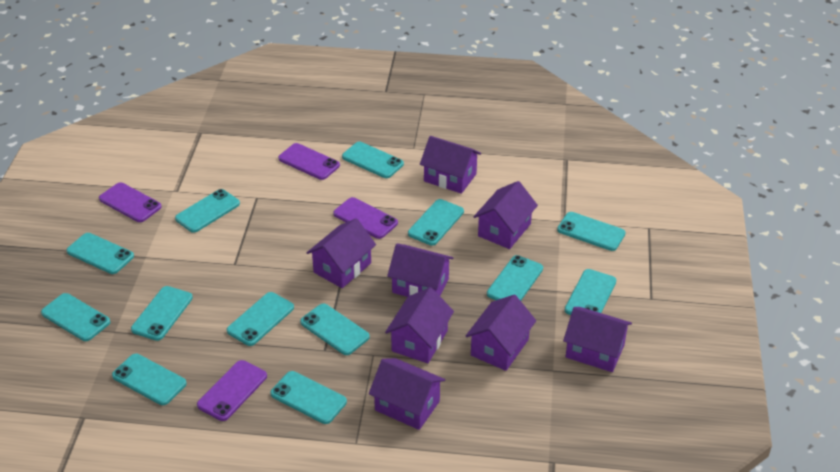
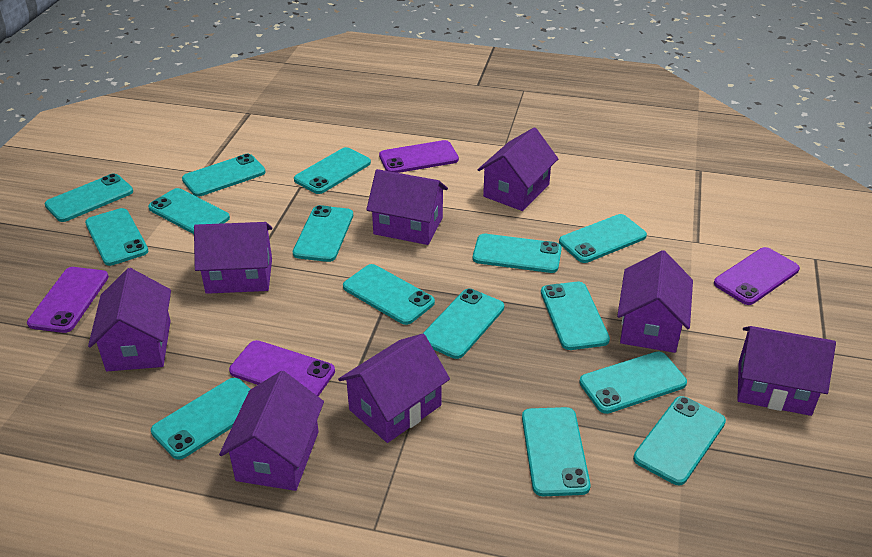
turquoise phone: [41,293,110,341] [66,233,134,274] [112,354,187,405] [131,286,193,341] [175,189,240,233] [227,292,294,346] [270,371,347,424] [300,304,370,355] [342,142,404,178] [408,199,464,246] [487,255,543,301] [557,212,626,251] [565,269,616,315] = 13 -> [45,174,133,222] [85,208,148,266] [148,188,230,234] [151,378,251,460] [182,154,265,197] [293,205,353,262] [294,147,371,194] [343,264,435,325] [422,288,504,359] [473,234,562,273] [522,407,591,496] [541,282,610,350] [559,214,647,263] [579,351,687,414] [633,396,726,485] = 15

